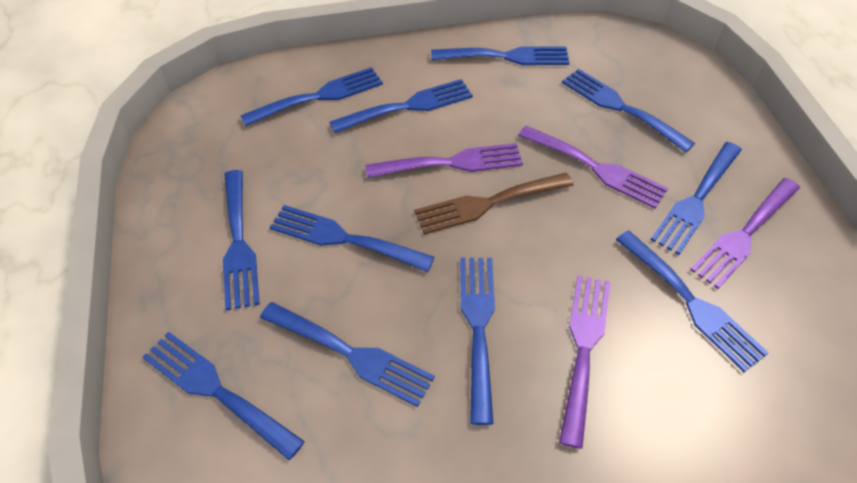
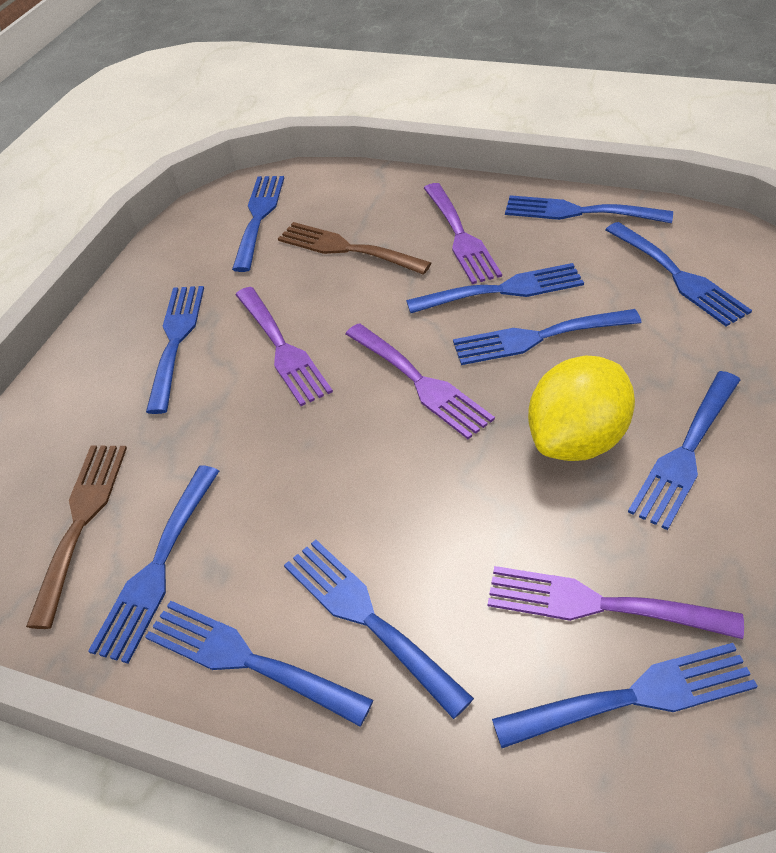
brown fork: [414,173,573,235] = 1 -> [26,445,127,629] [278,222,431,275] = 2
yellow lemon: none = 0 -> [528,356,635,461] = 1

